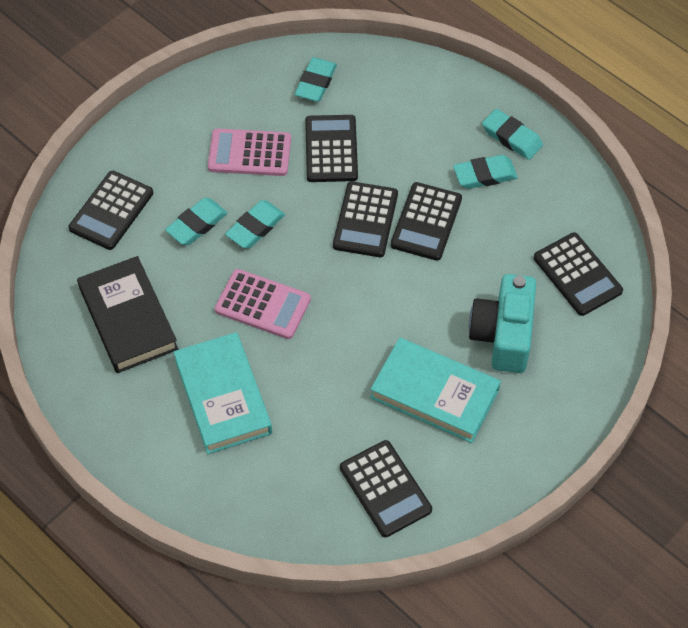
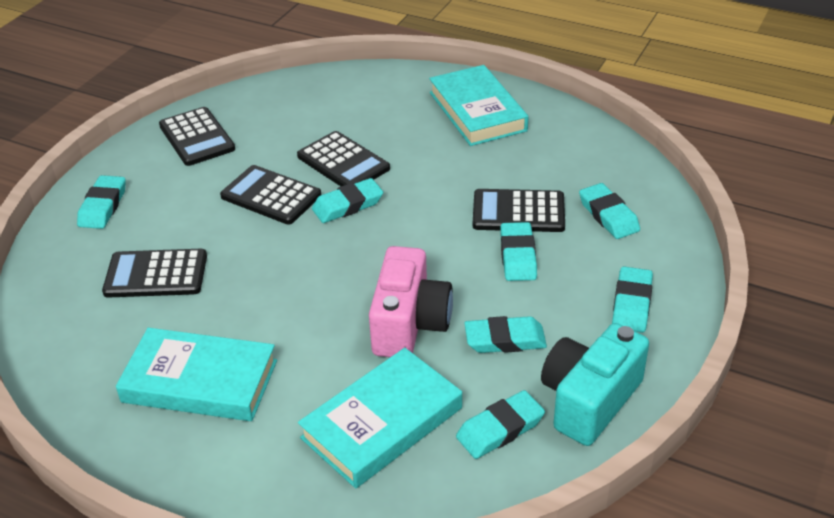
black book: [77,256,178,373] = 1 -> none = 0
black calculator: [68,171,153,250] [305,115,358,182] [333,181,398,257] [340,440,432,537] [391,182,462,261] [534,232,623,316] = 6 -> [102,249,207,298] [159,107,235,166] [220,165,321,225] [297,131,390,186] [473,189,565,232] = 5
pink calculator: [208,128,291,176] [215,269,311,339] = 2 -> none = 0
pink camera: none = 0 -> [369,246,453,357] = 1
turquoise book: [174,332,272,454] [370,337,501,443] = 2 -> [116,328,277,421] [298,348,462,488] [429,65,528,146] = 3
turquoise eraser: [165,198,228,245] [225,200,285,248] [295,57,337,102] [453,155,518,189] [482,109,543,160] = 5 -> [77,175,126,229] [312,178,383,223] [456,390,545,459] [464,316,547,353] [500,222,537,281] [579,183,640,239] [612,266,653,333] = 7

